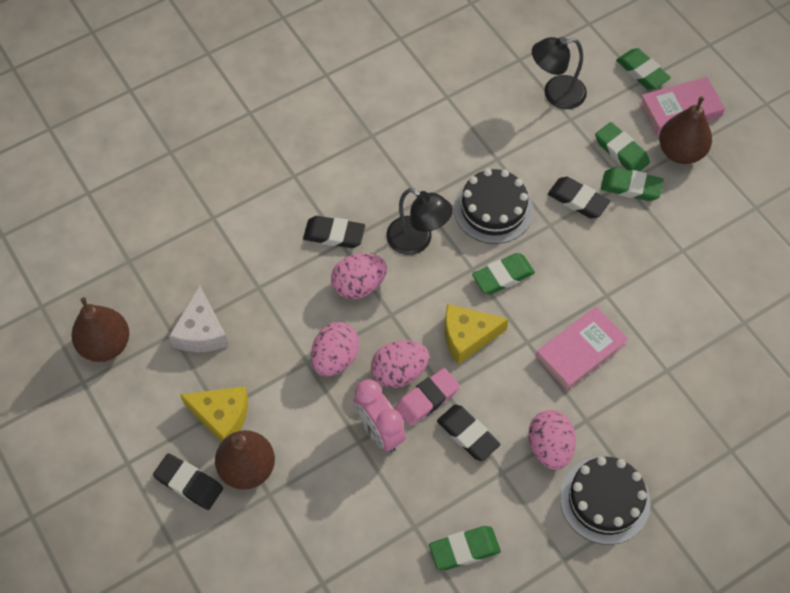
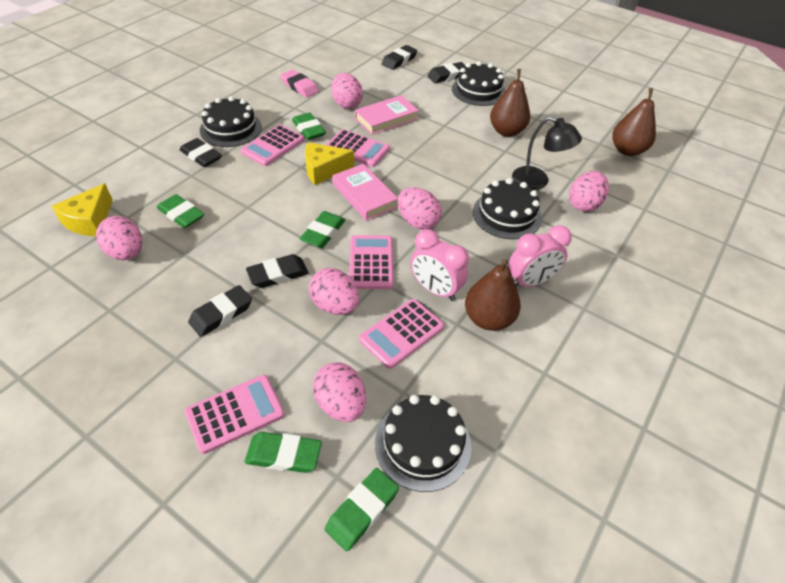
black cake: [454,169,534,244] [560,456,651,545] = 2 -> [200,96,262,147] [375,395,471,492] [452,61,506,106] [473,178,542,239] = 4
black eraser: [153,453,223,510] [303,216,365,248] [437,404,500,461] [548,177,610,219] = 4 -> [179,138,222,167] [188,285,252,337] [246,254,309,288] [382,45,417,70] [427,62,466,83] = 5
black lamp: [386,188,453,255] [532,37,587,109] = 2 -> [512,116,582,190] = 1
pink calculator: none = 0 -> [185,375,285,454] [241,124,304,166] [326,129,390,167] [349,235,394,289] [359,299,444,369] = 5
pink clock: [354,379,406,452] = 1 -> [410,229,469,301] [509,225,572,287] = 2
pink egg: [311,322,359,376] [331,253,387,299] [371,340,429,388] [528,410,576,470] = 4 -> [96,216,142,260] [309,268,359,315] [313,362,366,422] [331,73,363,109] [398,187,442,230] [569,171,609,212] = 6
white cheese: [169,285,229,352] = 1 -> none = 0

